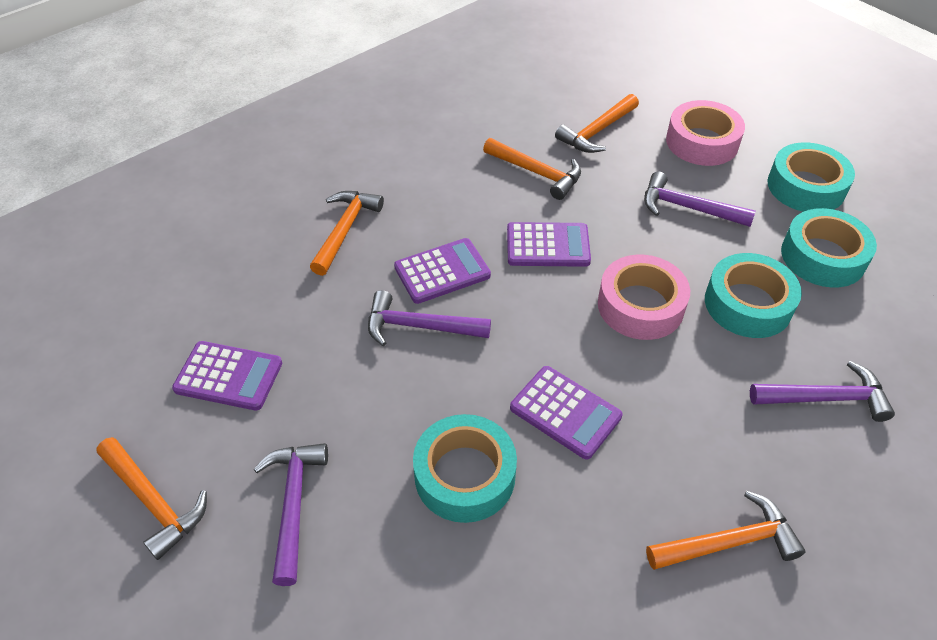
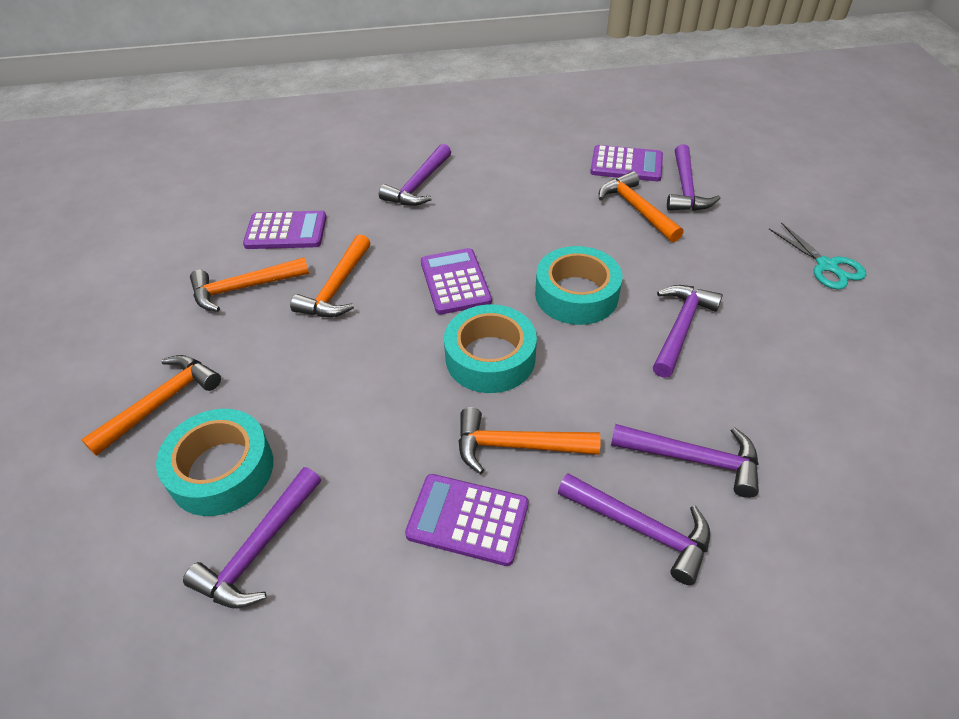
pink tape: [598,255,690,340] [666,100,745,166] = 2 -> none = 0
purple hammer: [254,443,328,586] [368,290,491,346] [644,171,756,227] [750,361,895,422] = 4 -> [183,467,321,609] [379,144,451,206] [558,473,710,585] [611,424,759,498] [653,285,723,378] [667,144,721,211] = 6
turquoise scissors: none = 0 -> [769,222,866,290] = 1
turquoise tape: [413,414,517,523] [705,253,802,338] [768,142,855,212] [781,208,877,287] = 4 -> [156,409,273,516] [444,304,537,393] [535,246,622,325] = 3

